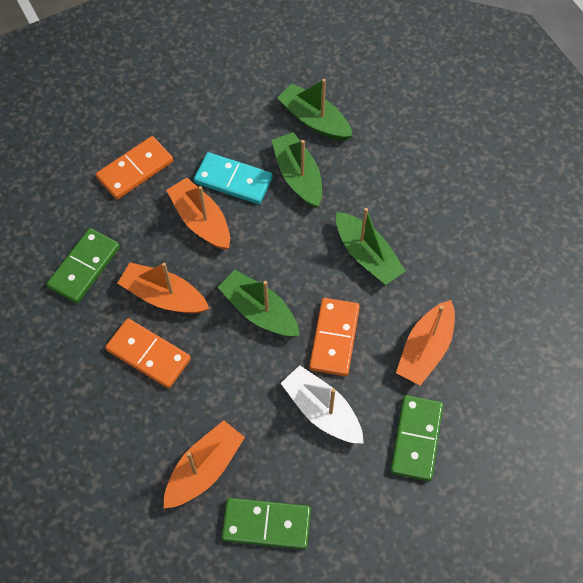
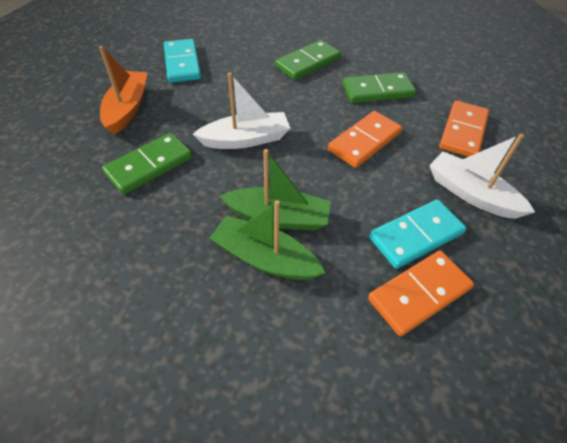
green boat: [218,270,300,337] [271,132,322,208] [277,79,353,141] [336,208,406,285] = 4 -> [210,200,325,280] [220,149,331,231] = 2
orange boat: [117,262,209,314] [164,420,245,509] [166,178,230,250] [396,300,455,386] = 4 -> [99,46,148,135] = 1
turquoise domino: [194,152,273,204] = 1 -> [164,39,201,83] [369,199,467,269] = 2
white boat: [281,365,364,444] = 1 -> [193,73,290,149] [429,134,535,219] = 2

